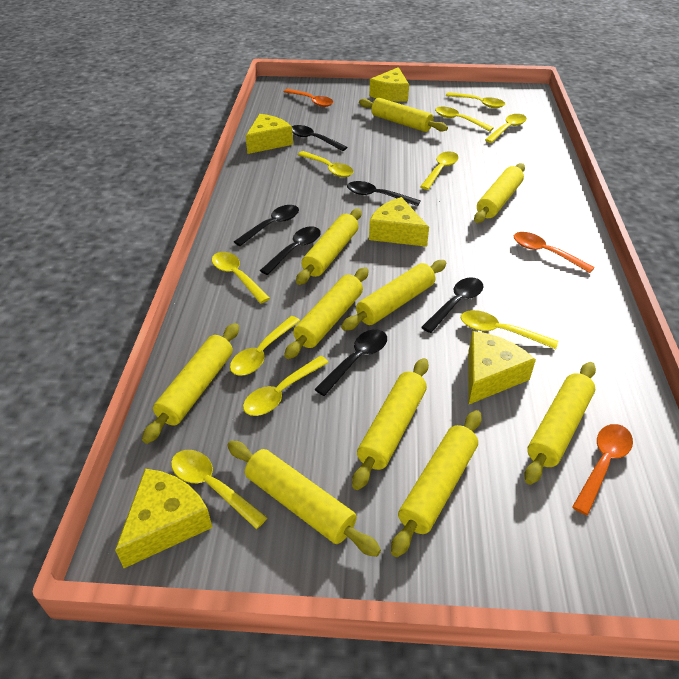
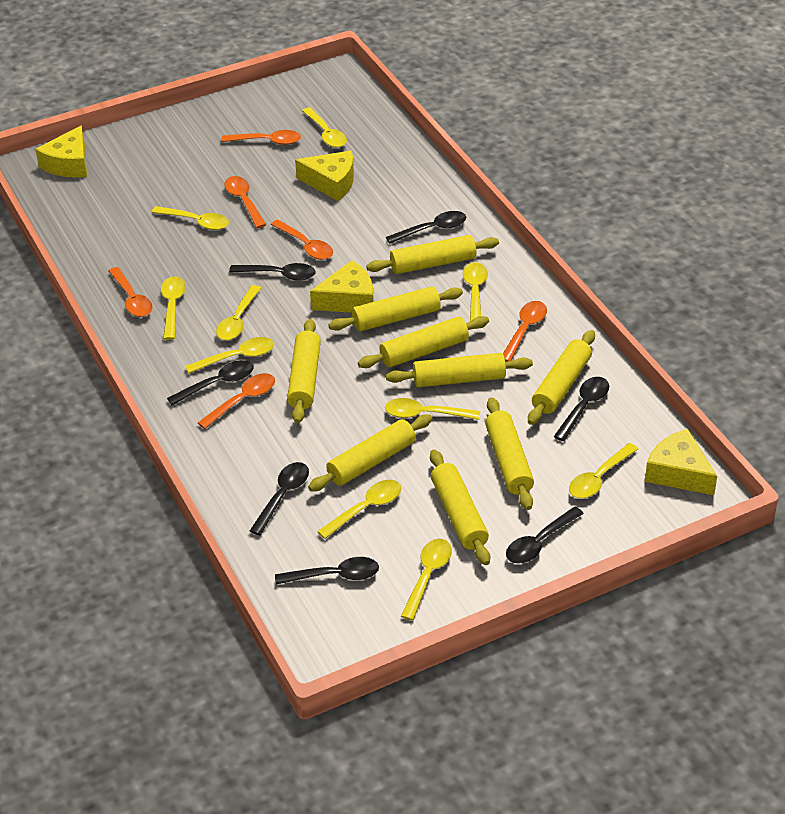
black spoon: [234,205,299,246] [260,226,321,275] [292,125,347,151] [314,329,387,396] [347,181,421,206] [421,277,483,333] = 6 -> [167,360,254,405] [229,263,316,281] [250,462,309,535] [275,557,379,584] [386,211,466,244] [506,507,584,564] [554,377,609,441] = 7
orange spoon: [284,89,334,107] [514,232,595,273] [572,424,633,515] = 3 -> [109,267,152,317] [198,373,275,429] [221,130,301,145] [224,176,266,228] [271,220,333,260] [503,301,547,362] = 6
yellow cheese: [115,469,213,568] [246,114,293,154] [369,67,409,102] [369,197,429,247] [468,331,536,404] = 5 -> [35,125,87,178] [295,151,354,201] [310,260,374,313] [645,429,717,495] = 4
yellow rolling pin: [142,323,239,444] [227,441,381,557] [284,267,369,359] [296,208,362,285] [341,260,446,331] [352,358,429,490] [359,98,448,132] [391,410,482,557] [474,163,525,223] [524,362,596,485] = 10 -> [287,319,321,423] [308,414,432,491] [328,286,463,331] [358,316,489,368] [366,235,499,274] [386,353,533,387] [430,449,490,565] [485,397,534,510] [528,330,595,425] = 9

